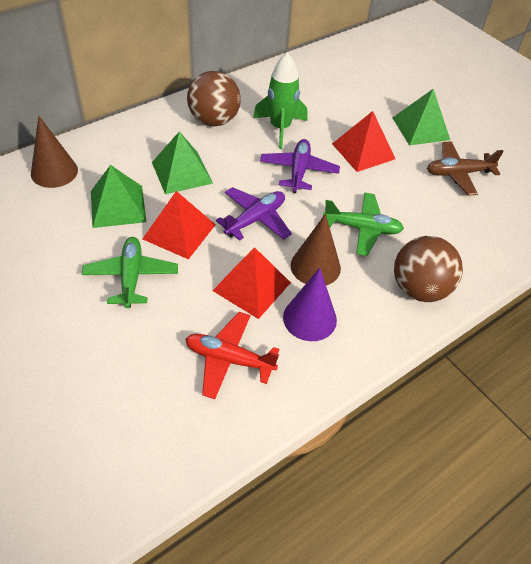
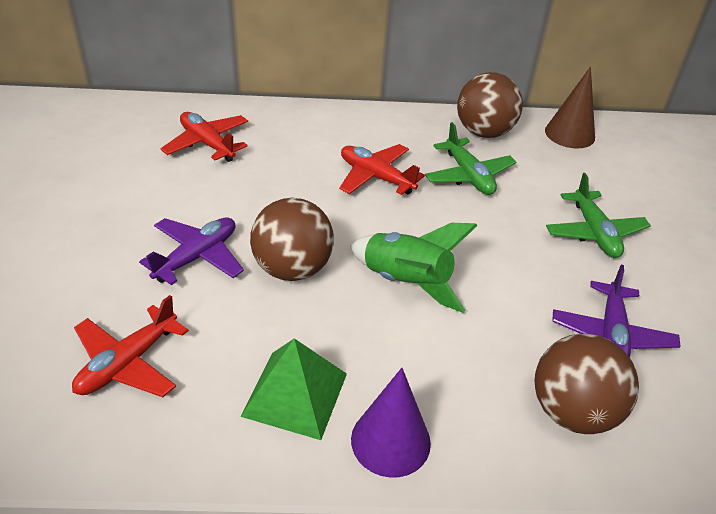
brown ball: [187,71,241,126] [394,236,463,302] = 2 -> [250,198,334,281] [457,72,523,138] [535,334,639,434] = 3
brown cone: [31,116,78,188] [291,214,341,285] = 2 -> [545,67,595,149] = 1
brown plane: [427,141,504,196] = 1 -> none = 0
green pyramid: [91,165,146,228] [152,131,213,194] [392,89,450,145] = 3 -> [240,338,347,440] = 1
red plane: [185,312,279,399] = 1 -> [72,295,189,397] [160,112,248,162] [339,144,425,195] = 3
red pyramid: [143,191,216,259] [212,247,291,319] [332,111,395,172] = 3 -> none = 0

